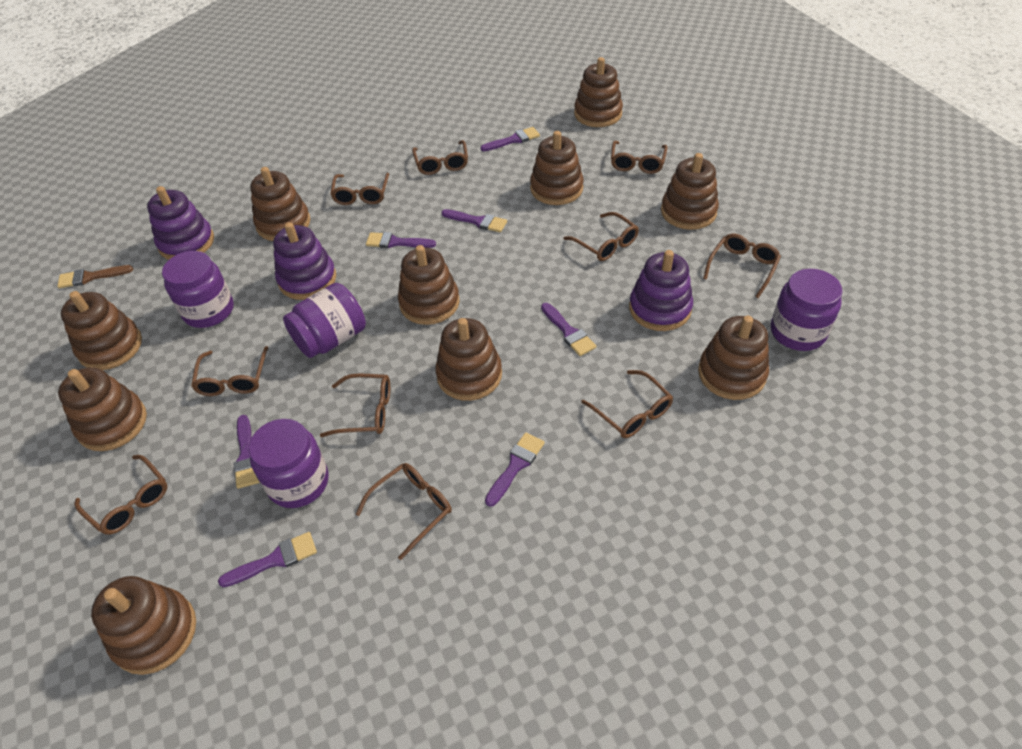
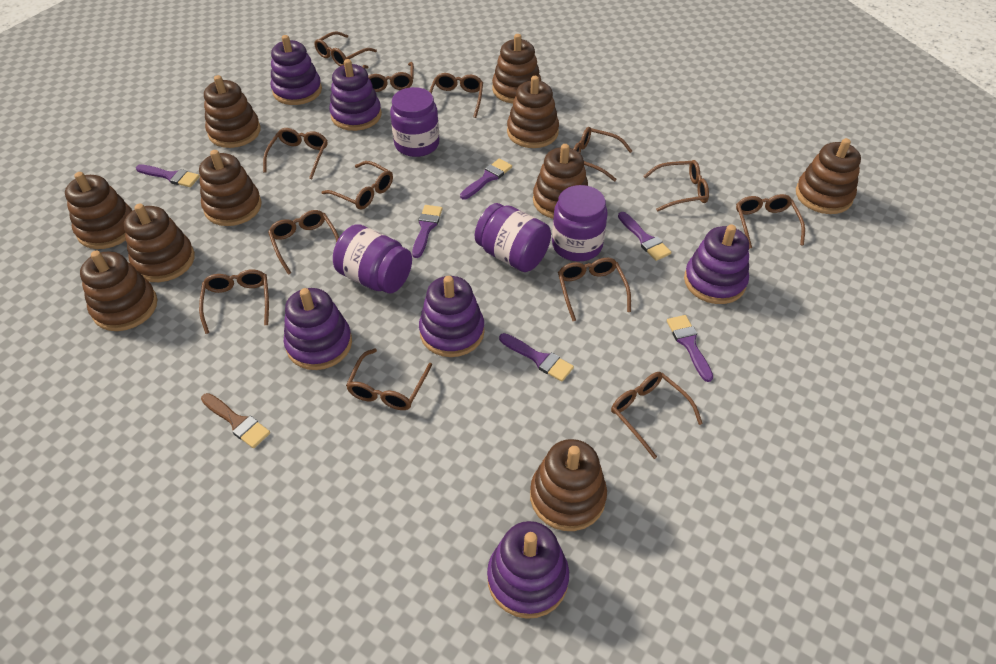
brown glasses: [74,455,167,535] [191,346,269,396] [320,374,390,437] [330,173,389,205] [356,463,452,560] [412,140,468,175] [563,212,639,261] [581,370,673,438] [611,141,667,174] [703,234,781,298] = 10 -> [199,270,269,334] [263,128,328,179] [268,210,339,275] [314,32,377,66] [322,161,393,210] [346,348,432,410] [362,62,414,92] [429,73,483,118] [558,258,631,321] [574,127,632,182] [611,372,703,459] [644,160,709,212] [736,194,805,249] = 13
purple brush: [218,532,317,587] [234,415,260,489] [366,232,436,248] [442,209,507,233] [480,127,540,151] [485,432,545,507] [541,303,596,356] = 7 -> [136,164,200,187] [412,205,442,258] [460,158,512,200] [499,333,574,382] [618,212,671,261] [667,315,713,382] = 6
purple stacking toy: [147,186,214,260] [273,222,336,300] [629,250,693,331] = 3 -> [271,35,322,105] [284,288,352,370] [329,59,382,131] [419,276,485,357] [487,521,569,619] [684,224,749,304] = 6

